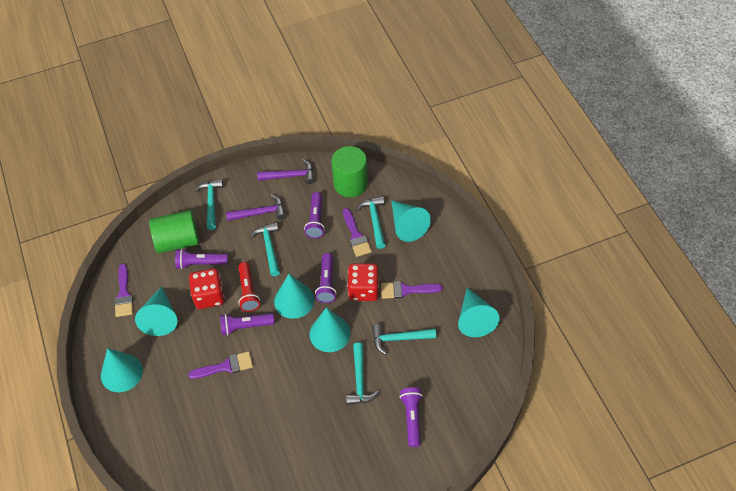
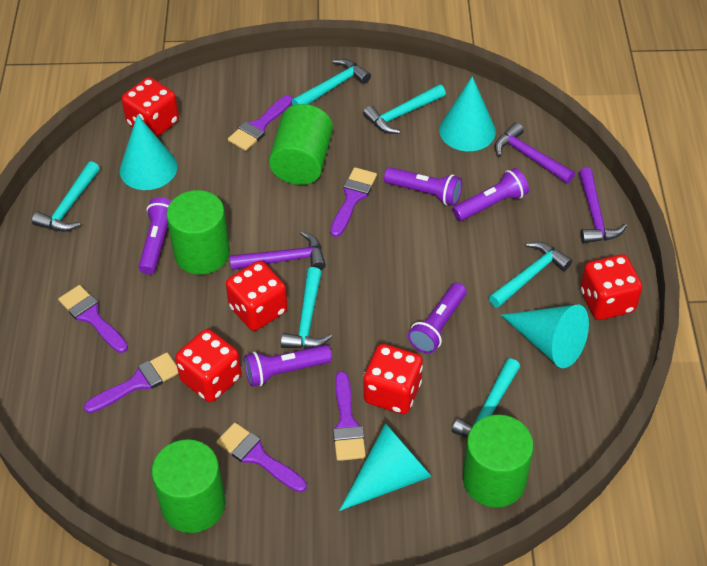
green cylinder: [149,210,199,253] [331,146,368,197] = 2 -> [152,439,225,533] [166,190,230,274] [269,104,333,185] [463,415,534,508] = 4
purple brush: [114,263,133,317] [188,351,253,379] [343,208,372,257] [381,281,442,299] = 4 -> [58,285,128,353] [84,352,178,413] [216,423,307,493] [228,95,293,151] [330,167,377,237] [333,371,366,461] = 6
purple hammer: [226,195,286,221] [257,159,314,184] = 2 -> [230,231,326,270] [495,122,575,184] [579,168,627,243] = 3
red dice: [189,268,225,309] [347,264,379,301] = 2 -> [122,77,179,137] [175,329,242,402] [226,261,288,331] [363,344,423,414] [580,254,642,320] = 5
red flashlight: [238,262,260,312] = 1 -> none = 0
turquoise cone: [101,348,143,392] [135,286,177,336] [274,274,314,319] [309,307,351,352] [392,201,431,242] [458,287,499,337] = 6 -> [120,115,177,190] [339,423,432,511] [439,76,496,151] [501,305,589,368] = 4
turquoise hammer: [194,179,223,230] [249,222,280,276] [346,343,379,405] [356,196,386,249] [372,324,436,355] = 5 -> [32,161,100,232] [281,267,332,349] [292,59,371,105] [363,84,446,134] [452,358,520,438] [489,242,572,308] = 6

